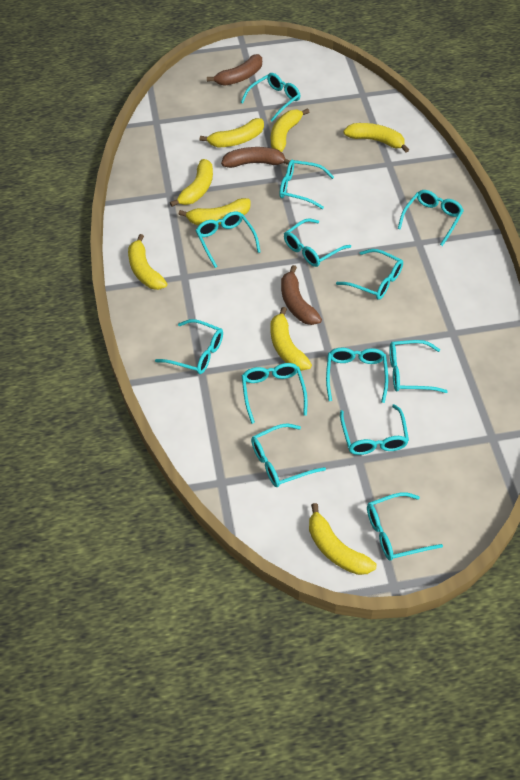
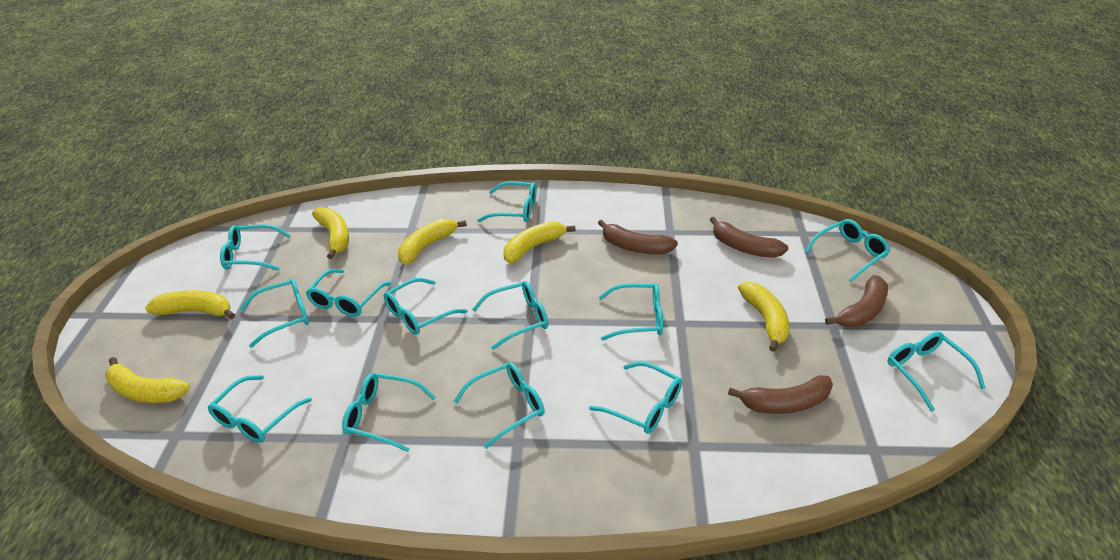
brown banana: [207,54,262,86] [221,147,290,168] [281,265,322,325] = 3 -> [598,220,678,254] [710,217,789,258] [728,375,833,414] [825,275,888,327] = 4
yellow banana: [128,234,167,290] [170,159,213,207] [179,198,250,225] [200,118,264,147] [270,307,312,371] [271,108,309,152] [309,503,377,575] [343,123,409,152] = 8 -> [105,357,190,403] [145,290,235,319] [312,207,349,259] [398,219,467,264] [503,221,575,263] [738,282,790,352] = 6

